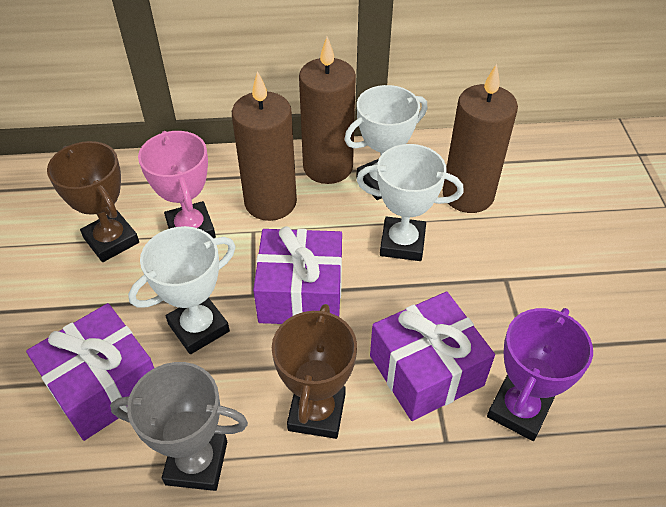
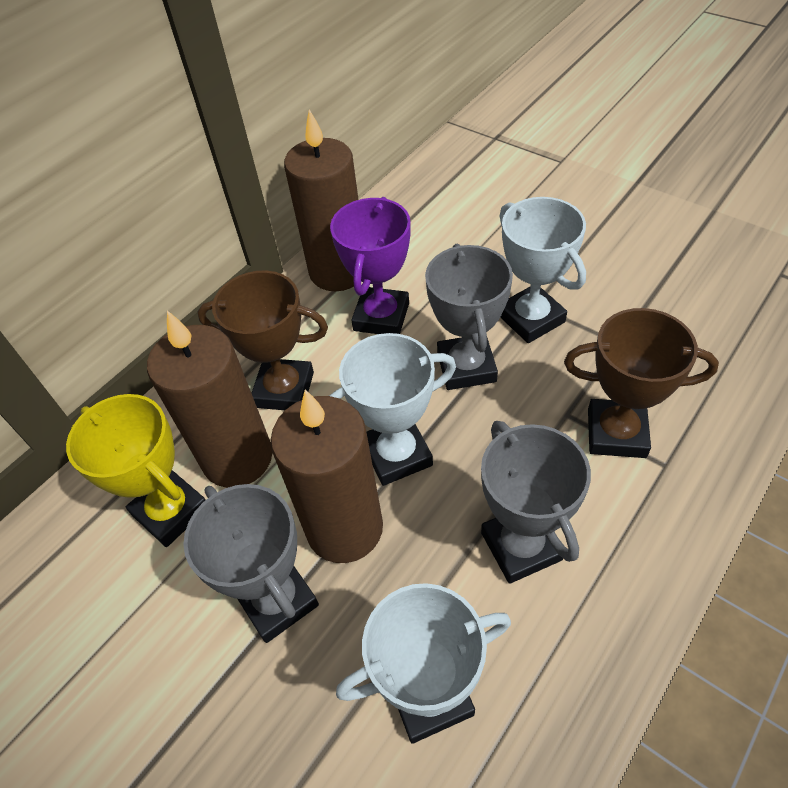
grey trophy: [110,362,248,491] = 1 -> [183,484,319,643] [425,244,513,390] [481,421,591,584] = 3
pink trophy: [138,131,216,238] = 1 -> none = 0
purple gift: [26,303,154,441] [253,226,342,324] [370,292,495,421] = 3 -> none = 0
yellow trophy: none = 0 -> [66,394,206,547] = 1

